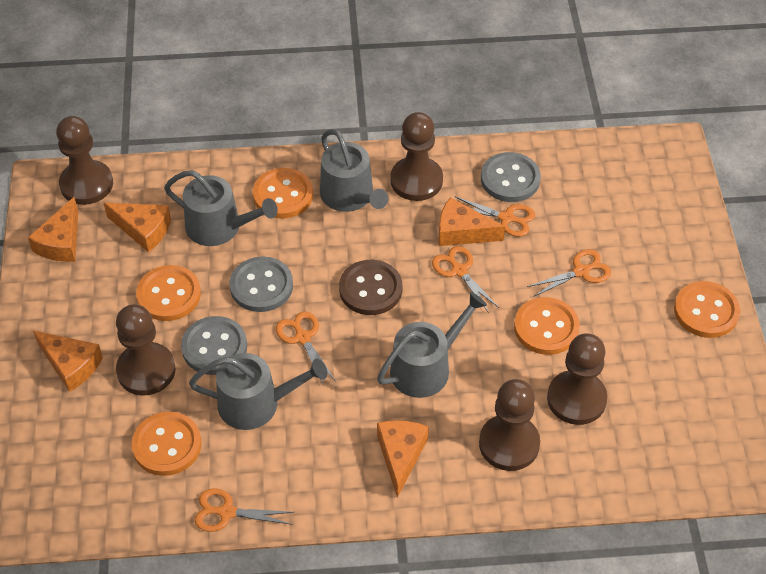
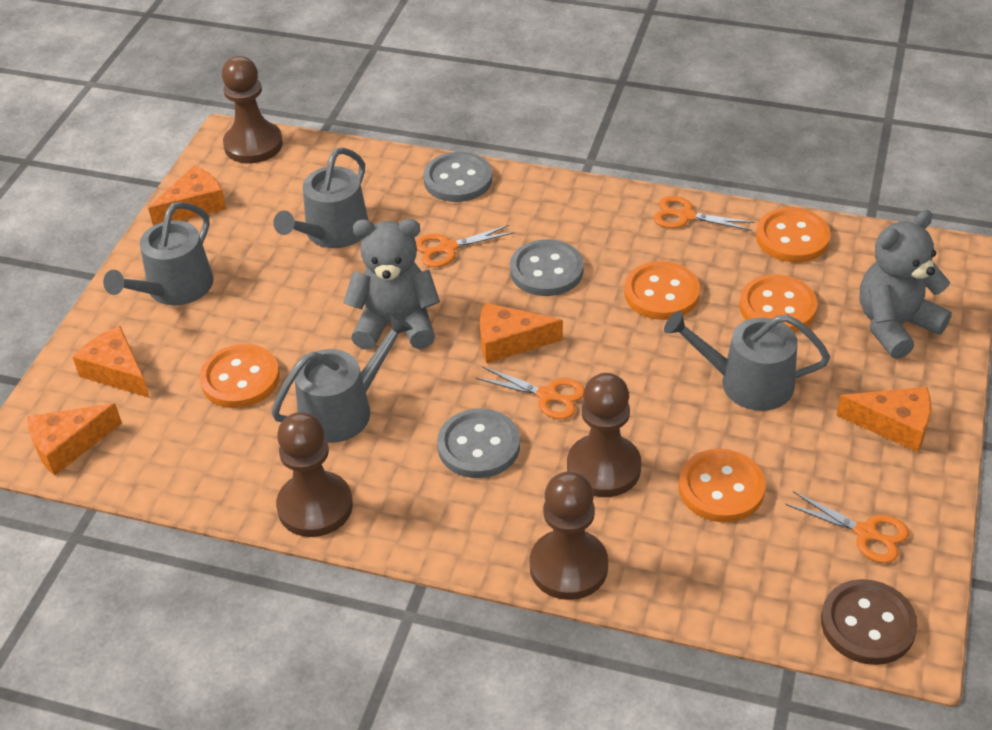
brown pawn: [56,116,113,205] [116,304,176,395] [390,112,443,201] [479,379,540,471] [547,333,608,425] = 5 -> [222,56,283,163] [276,412,353,537] [529,472,608,600] [567,373,641,497] = 4
grey teddy bear: none = 0 -> [343,219,440,350] [859,210,952,359] = 2
orange scissors: [194,489,294,532] [276,311,335,384] [432,246,499,313] [454,196,535,237] [527,249,611,297] = 5 -> [416,225,515,267] [476,366,584,419] [654,196,755,231] [785,491,909,563] = 4

